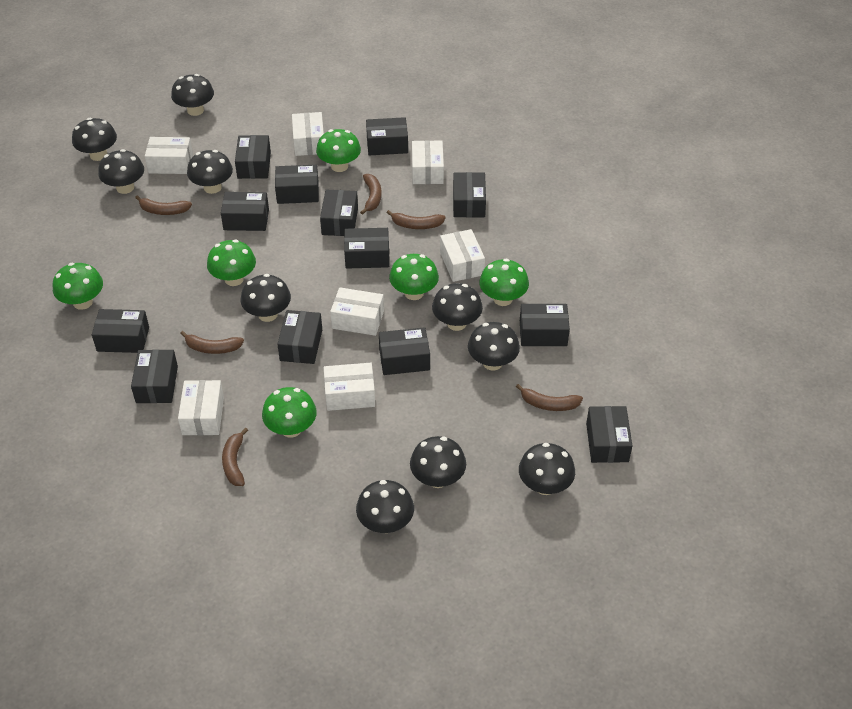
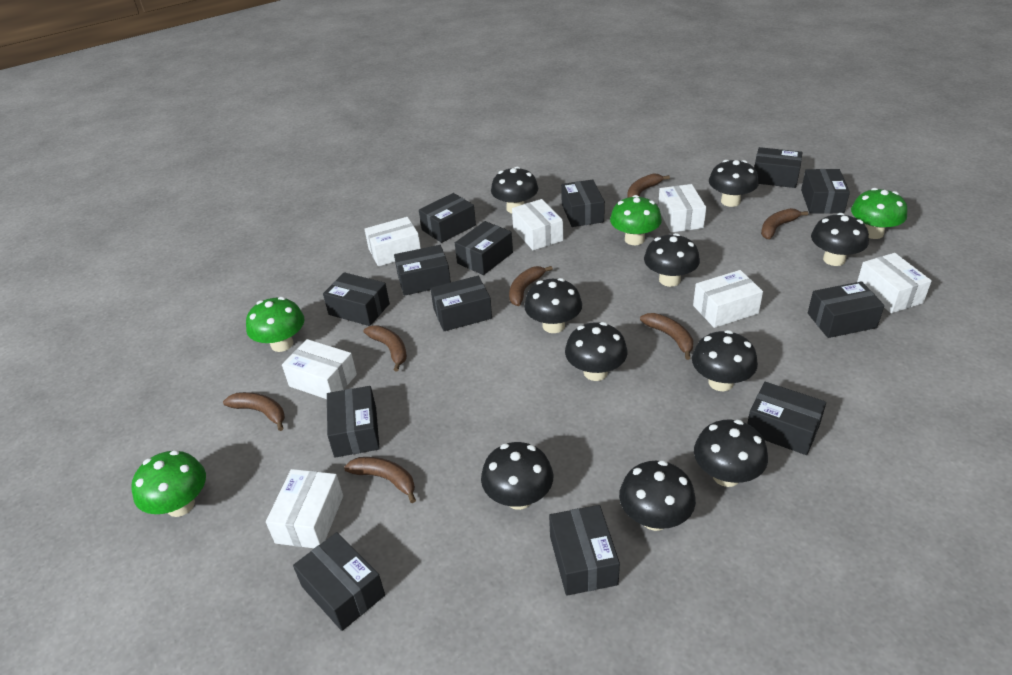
brown banana: [135,195,192,215] [180,331,244,354] [222,428,248,486] [360,174,382,215] [386,210,445,229] [516,384,583,411] = 6 -> [223,392,285,431] [344,457,416,503] [364,325,407,372] [509,266,553,306] [627,173,670,198] [640,313,693,360] [761,208,808,239] = 7
green mushroom: [53,263,103,310] [207,239,256,286] [262,387,317,438] [316,129,361,172] [389,254,439,300] [479,259,529,306] = 6 -> [131,450,206,517] [246,297,304,352] [610,195,662,245] [851,188,907,239] = 4

